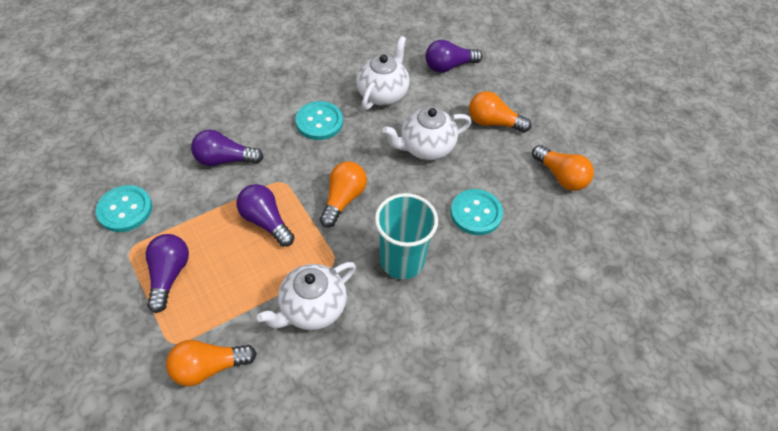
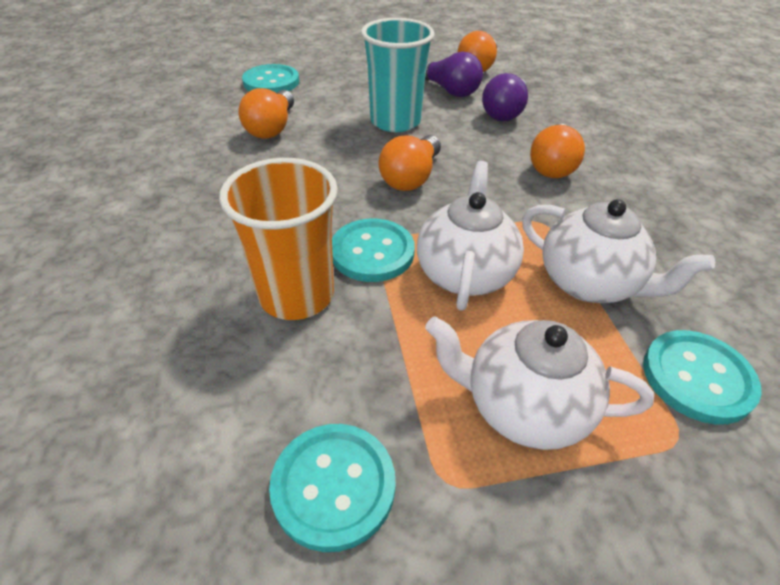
orange cup: none = 0 -> [219,158,338,320] = 1
purple light bulb: [146,234,189,313] [191,129,264,166] [236,184,295,247] [426,40,483,73] = 4 -> [425,51,483,97] [482,73,528,121] = 2
turquoise button: [96,185,152,232] [295,101,343,140] [451,189,503,235] = 3 -> [242,64,299,93] [269,424,395,552] [332,219,415,282] [643,330,762,424] = 4

